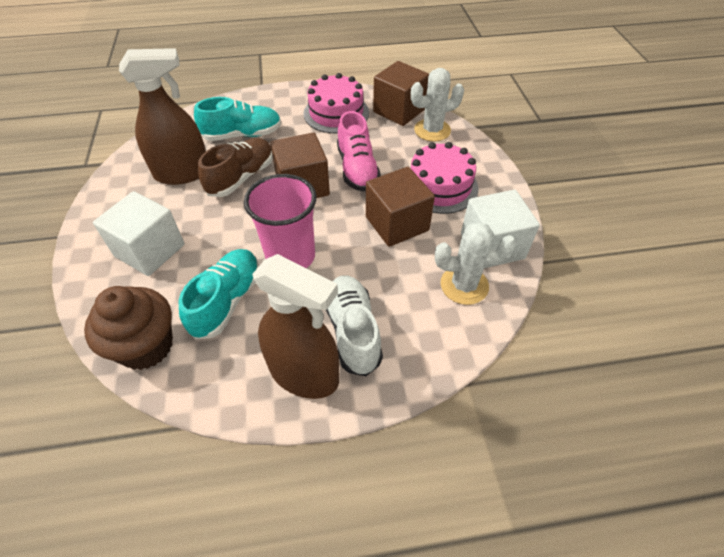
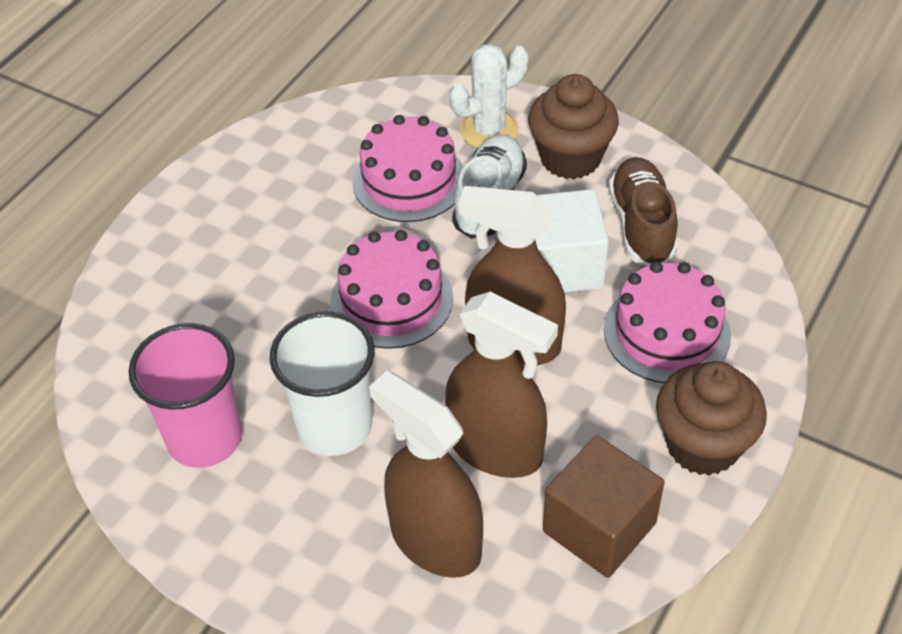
brown cube: [270,132,330,198] [366,167,435,247] [373,61,429,126] = 3 -> [543,435,665,578] = 1
brown cupcake: [84,286,173,370] = 1 -> [528,74,619,179] [656,361,767,476] = 2
brown spray bottle: [119,48,206,185] [252,254,339,399] = 2 -> [369,371,483,578] [445,292,558,478] [459,186,566,367] = 3
pink cake: [304,73,369,133] [411,142,478,214] = 2 -> [331,230,453,349] [352,115,463,222] [604,261,731,383] = 3
pink shoe: [337,111,381,191] = 1 -> none = 0
turquoise shoe: [179,249,259,340] [194,97,281,141] = 2 -> none = 0
white cactus: [411,68,464,141] [435,222,516,305] = 2 -> [450,44,528,148] = 1
white cube: [93,191,185,276] [461,190,540,268] = 2 -> [535,189,609,292] = 1
white cup: none = 0 -> [270,311,375,456] = 1

